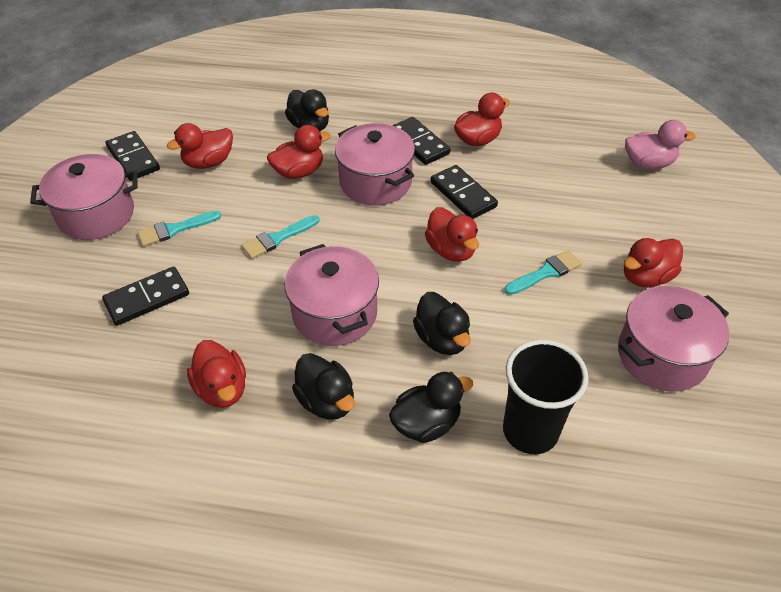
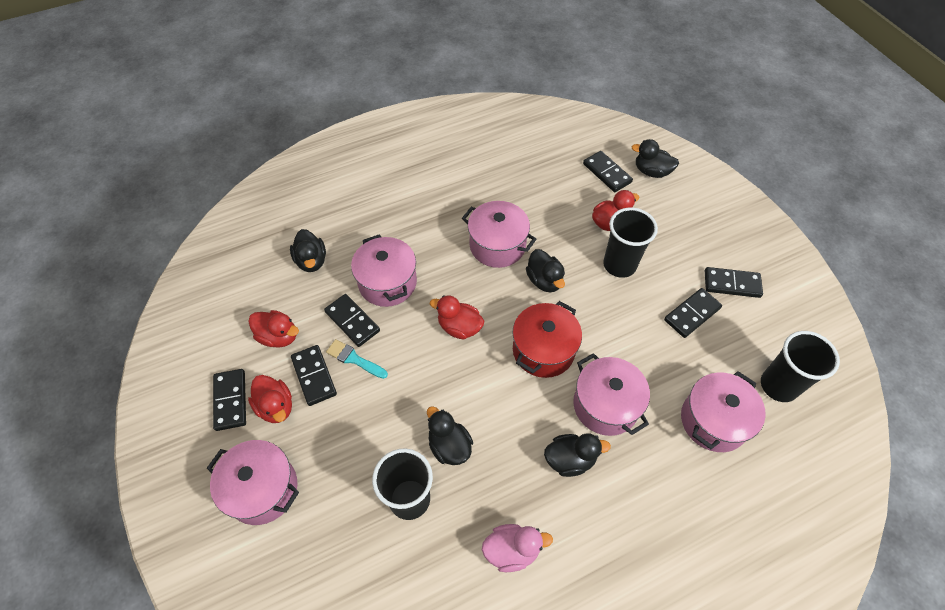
black cup: [503,339,589,454] = 1 -> [372,448,433,520] [603,208,658,278] [761,331,840,402] = 3
black domino: [102,267,189,326] [106,131,160,181] [392,117,450,165] [431,165,498,219] = 4 -> [213,369,246,431] [291,345,337,406] [324,294,380,347] [583,151,633,192] [664,288,722,338] [705,267,763,298] = 6
black duck: [285,90,329,131] [292,353,355,420] [389,372,473,443] [413,292,471,355] = 4 -> [290,229,326,272] [427,406,473,465] [526,249,565,292] [544,433,611,477] [631,139,679,178] = 5
pink pot: [30,154,138,240] [284,244,379,346] [335,123,415,205] [618,286,729,392] = 4 -> [207,440,299,525] [351,234,417,307] [462,201,536,268] [573,353,650,436] [681,371,765,452] = 5
red duck: [167,123,233,169] [187,340,246,408] [267,125,331,179] [425,207,479,262] [454,93,510,146] [624,238,683,287] = 6 -> [248,310,299,348] [248,375,292,423] [430,295,484,339] [592,190,640,231] = 4
red pot: none = 0 -> [513,301,582,378] = 1
turquoise brush: [137,211,221,246] [241,215,320,259] [504,250,582,295] = 3 -> [326,339,388,379] = 1

